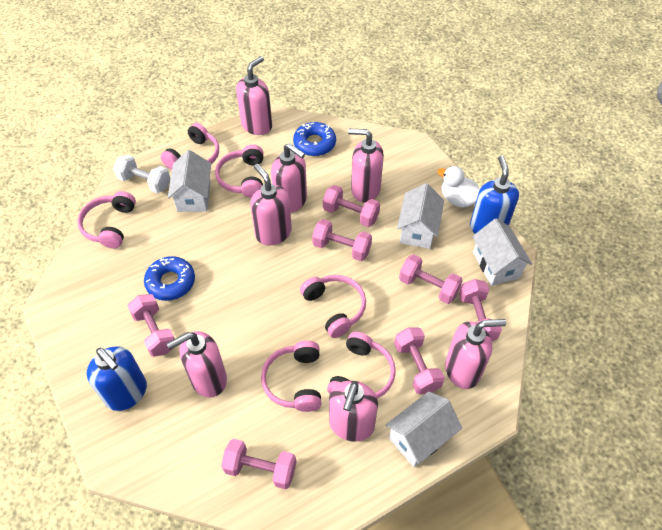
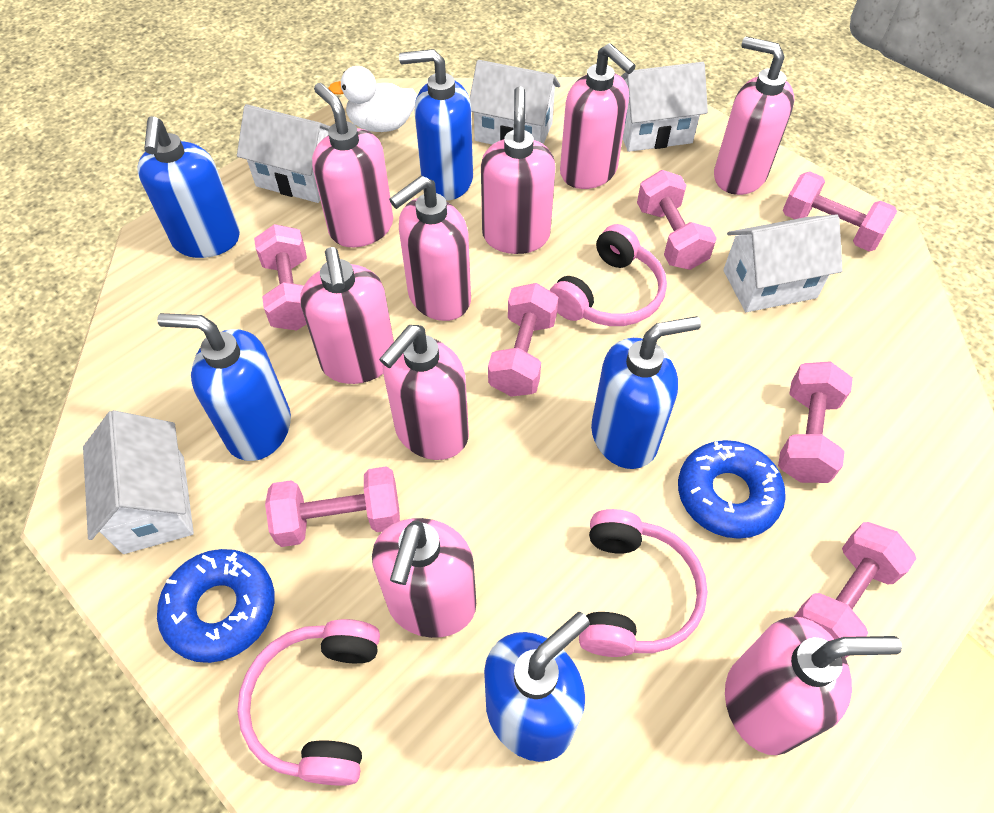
blue soap dispenser: [87,346,147,411] [470,155,519,234] = 2 -> [137,116,240,258] [157,313,291,461] [399,49,473,201] [484,612,590,762] [591,316,701,469] = 5
pink headphones: [77,191,136,248] [161,123,219,170] [215,144,264,198] [261,341,321,412] [300,275,366,338] [327,332,396,399] = 6 -> [237,619,380,786] [550,224,667,326] [579,509,708,657] = 3
pink soap dispenser: [167,331,227,398] [236,56,272,135] [250,164,292,245] [271,143,307,213] [329,381,378,442] [348,129,384,202] [445,319,506,389] = 7 -> [300,247,394,384] [312,83,393,247] [372,518,476,638] [379,325,469,460] [389,176,471,321] [481,86,556,254] [560,43,636,189] [714,37,794,195] [725,617,902,755] = 9
white dumbbell: [113,154,171,193] = 1 -> none = 0
white house: [168,150,211,212] [386,391,462,467] [397,183,444,249] [472,218,532,286] = 4 -> [83,410,194,554] [237,104,330,203] [470,60,561,145] [621,62,708,152] [723,215,843,312] = 5

